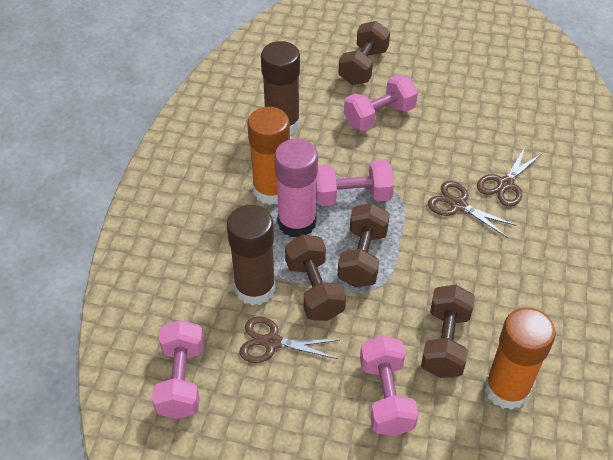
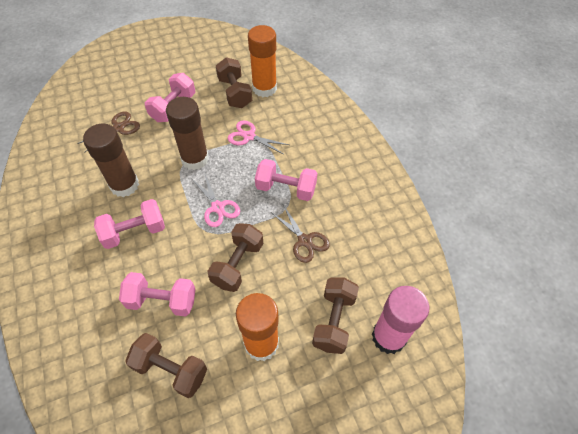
brown scissors: [239,316,340,363] [428,181,517,237] [477,147,542,207] = 3 -> [77,112,140,152] [271,205,330,263] = 2
pink scissors: none = 0 -> [192,172,240,227] [228,121,289,154] = 2

